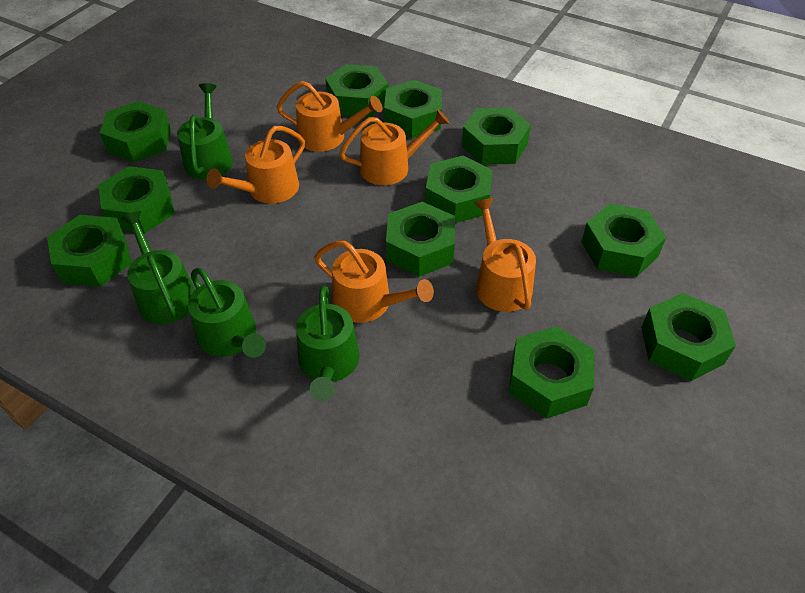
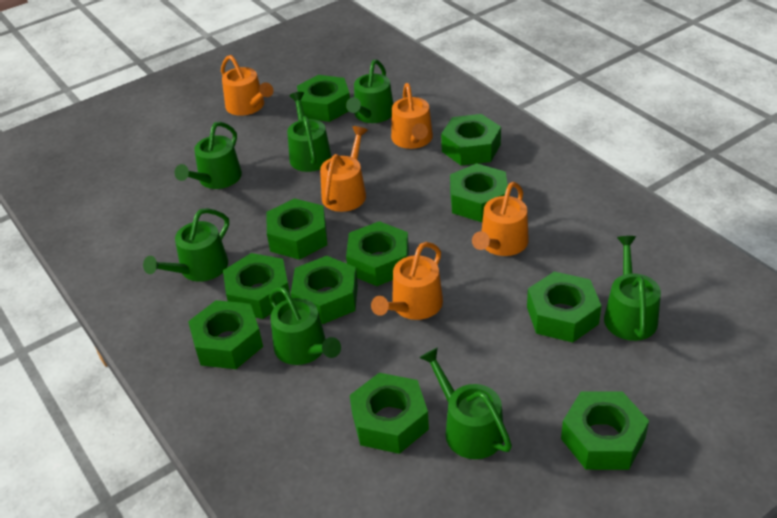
green watering can: [120,211,195,324] [177,83,233,180] [188,268,266,358] [296,286,360,401] = 4 -> [143,208,229,281] [175,122,242,189] [269,286,341,365] [287,92,332,172] [346,60,393,123] [419,348,512,459] [604,236,661,341] = 7

